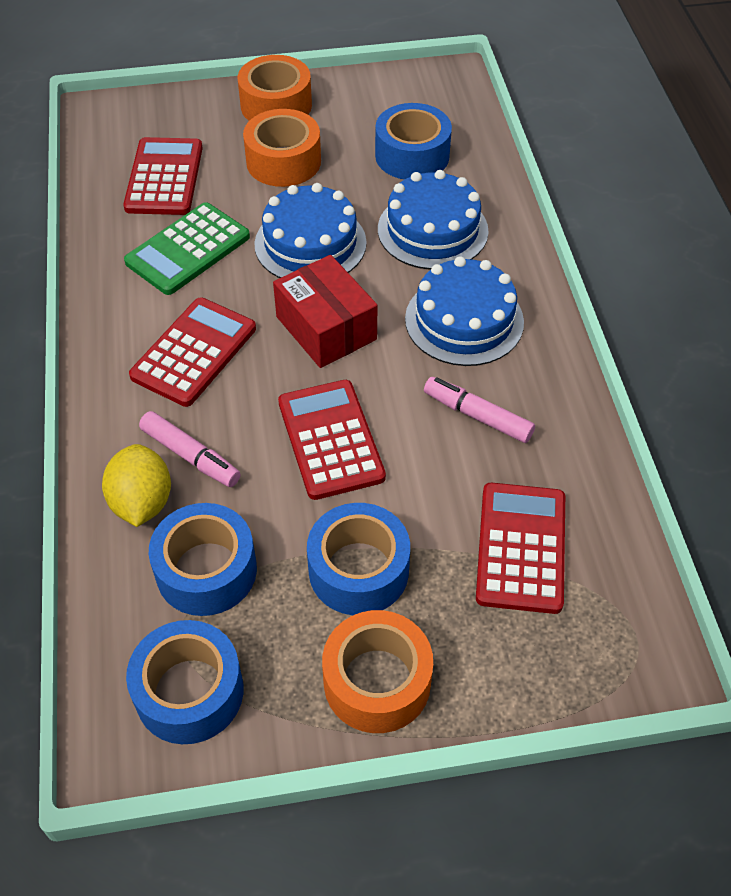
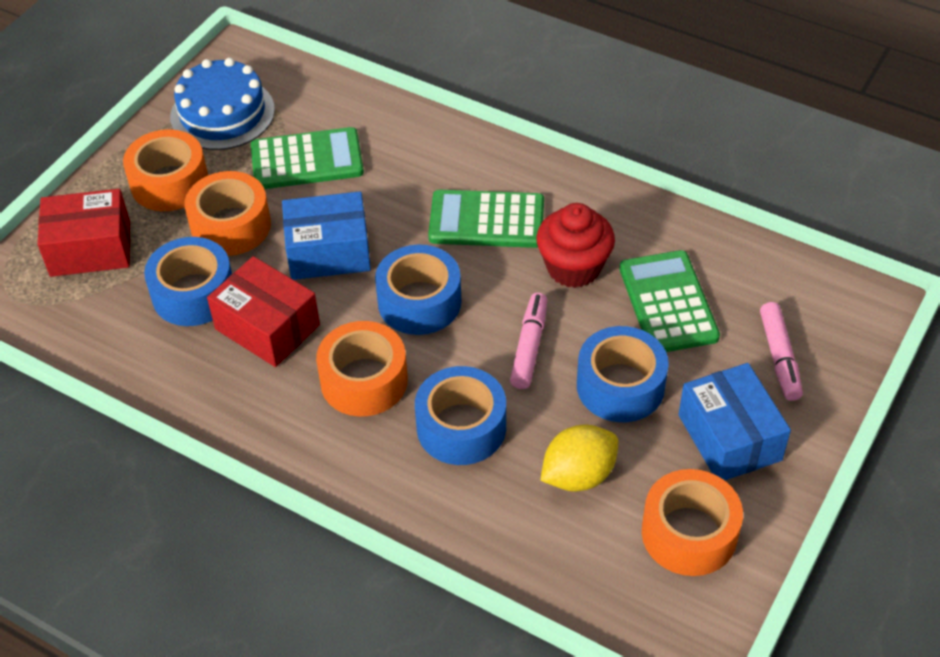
blue box: none = 0 -> [282,192,371,280] [678,363,791,480] = 2
blue cake: [254,183,367,278] [378,170,489,270] [405,256,524,366] = 3 -> [170,58,275,150] = 1
green calculator: [124,202,250,295] = 1 -> [251,127,364,189] [428,190,544,248] [619,250,720,352] = 3
orange tape: [238,55,312,121] [243,109,321,187] [322,610,433,733] = 3 -> [123,129,208,211] [184,171,271,256] [316,321,408,417] [642,469,743,576] = 4
red box: [273,255,378,368] = 1 -> [37,189,130,277] [207,256,320,367] = 2
red calculator: [123,137,203,215] [129,298,256,407] [278,380,386,500] [476,483,565,614] = 4 -> none = 0
red cupcake: none = 0 -> [536,203,615,288] = 1

